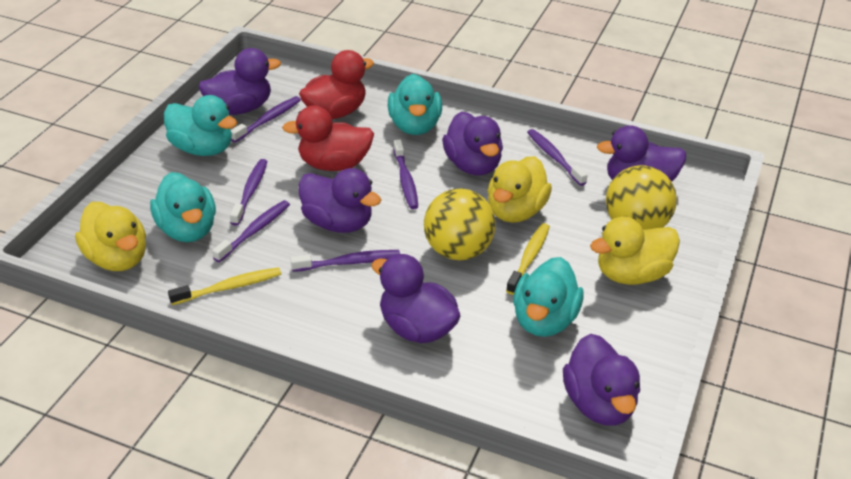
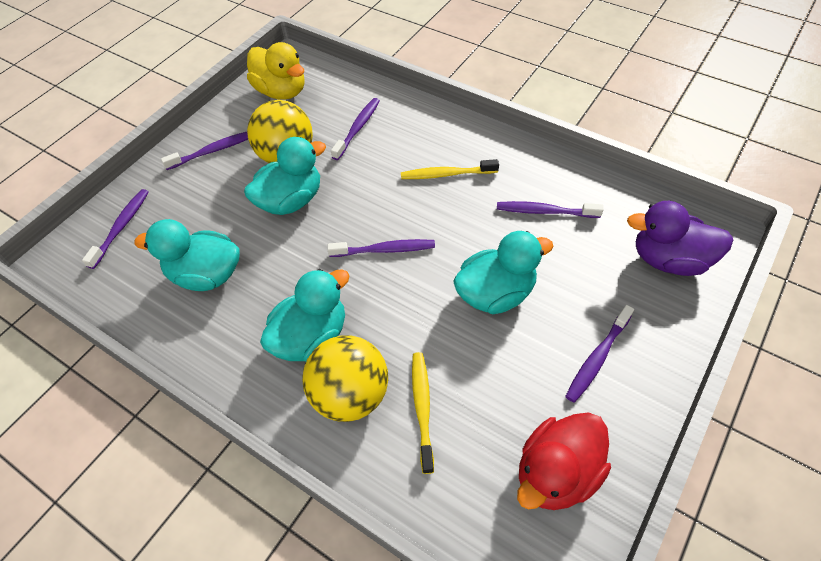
purple duck: [199,48,281,115] [298,168,381,233] [372,254,461,343] [442,111,503,176] [563,334,640,426] [597,125,686,182] = 6 -> [627,201,733,276] = 1
red duck: [282,105,374,171] [299,50,374,119] = 2 -> [517,412,611,510] = 1
yellow duck: [75,202,146,271] [487,156,552,223] [590,216,680,285] = 3 -> [247,42,305,100] = 1

